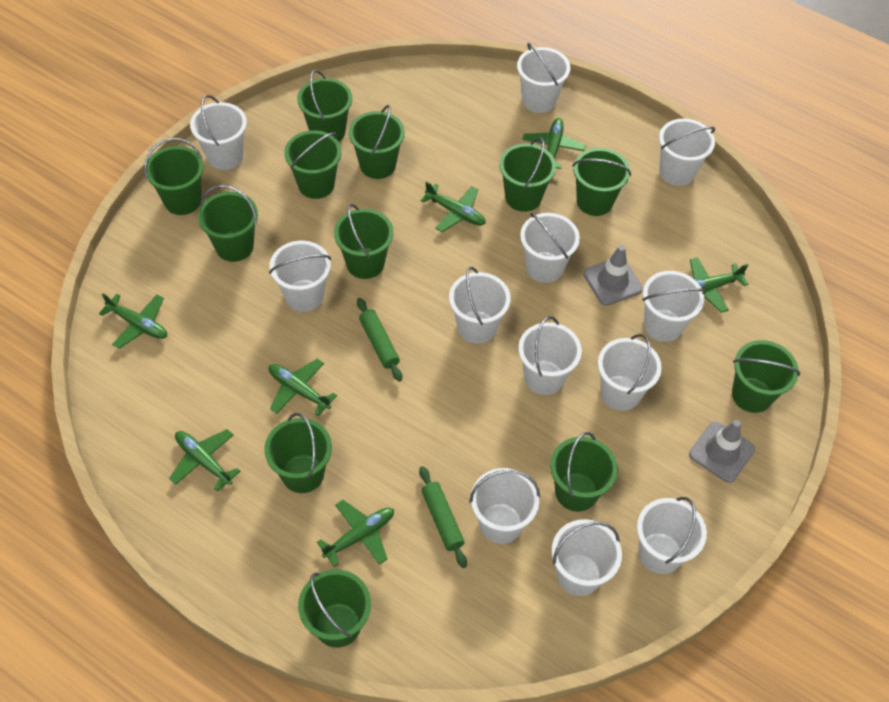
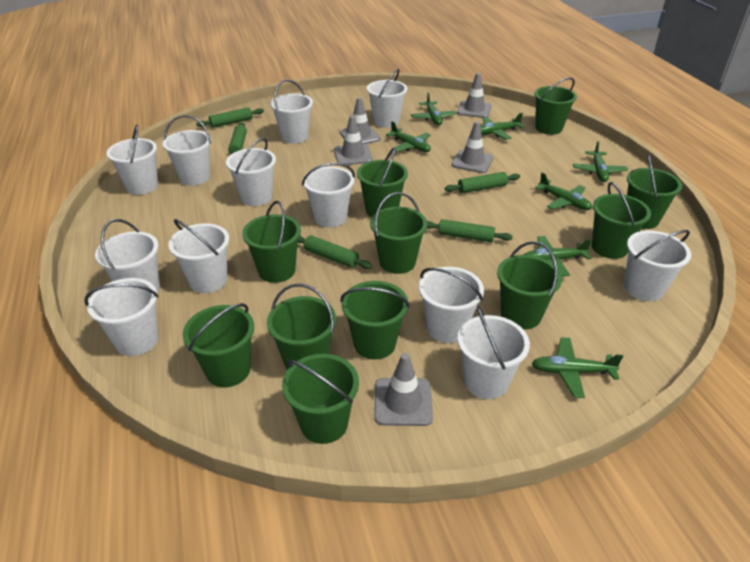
green bucket: [144,138,204,215] [198,185,258,262] [264,413,332,493] [284,130,342,199] [297,70,352,142] [298,570,371,648] [334,204,394,279] [349,105,405,179] [499,137,556,212] [550,432,618,512] [572,148,631,216] [732,340,800,413] = 12 -> [183,303,254,388] [242,201,301,283] [267,283,336,370] [282,354,359,444] [341,281,410,359] [357,148,408,217] [370,192,427,274] [497,241,562,329] [534,77,577,135] [592,182,651,259] [627,154,682,229] = 11
green rolling pin: [357,298,402,382] [419,466,467,568] = 2 -> [196,108,264,128] [228,122,247,155] [298,235,373,269] [427,219,513,242] [445,172,520,193] = 5
grey traffic cone: [583,245,643,306] [689,420,755,483] = 2 -> [334,115,373,165] [340,97,381,144] [374,353,433,426] [451,121,494,173] [457,73,492,118] = 5

